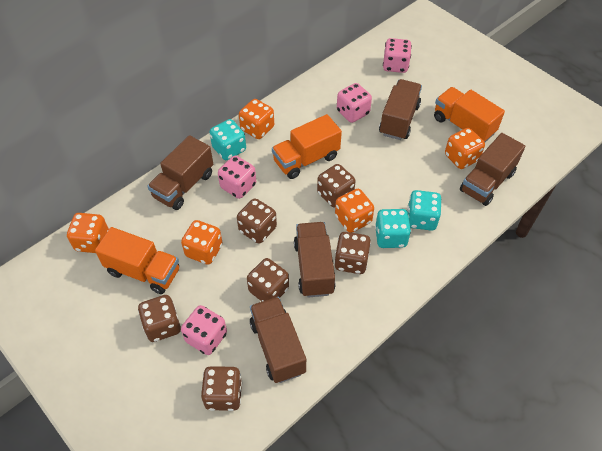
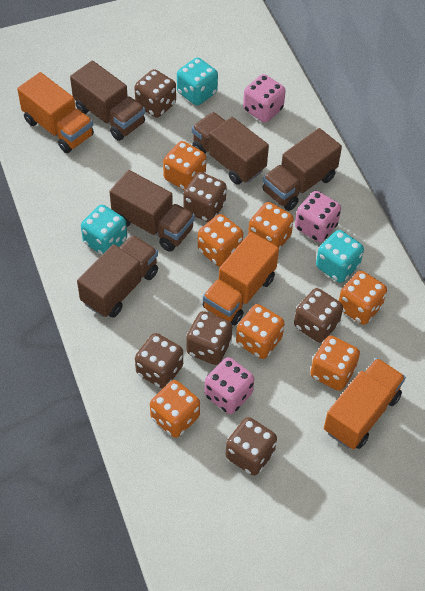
orange dice: [67,213,109,253] [181,220,223,265] [239,99,274,139] [335,189,374,233] [445,128,485,169] = 5 -> [150,380,200,438] [163,141,206,190] [198,214,243,267] [236,304,284,359] [248,202,294,250] [310,336,360,391] [339,271,387,325] = 7
pink dice: [181,305,227,355] [218,156,256,199] [337,83,372,123] [383,38,412,73] = 4 -> [205,357,254,414] [243,74,286,123] [295,191,341,242] = 3

